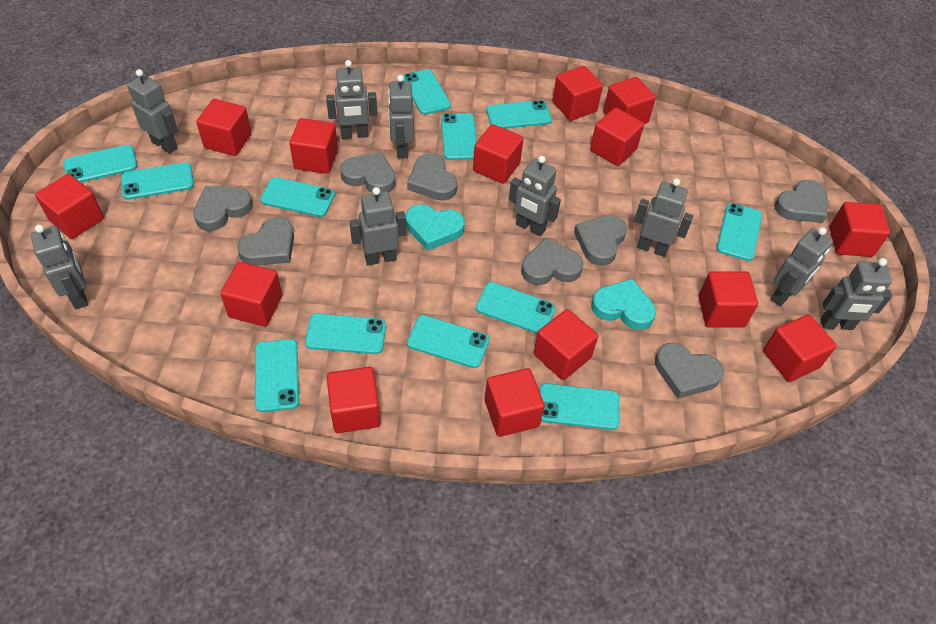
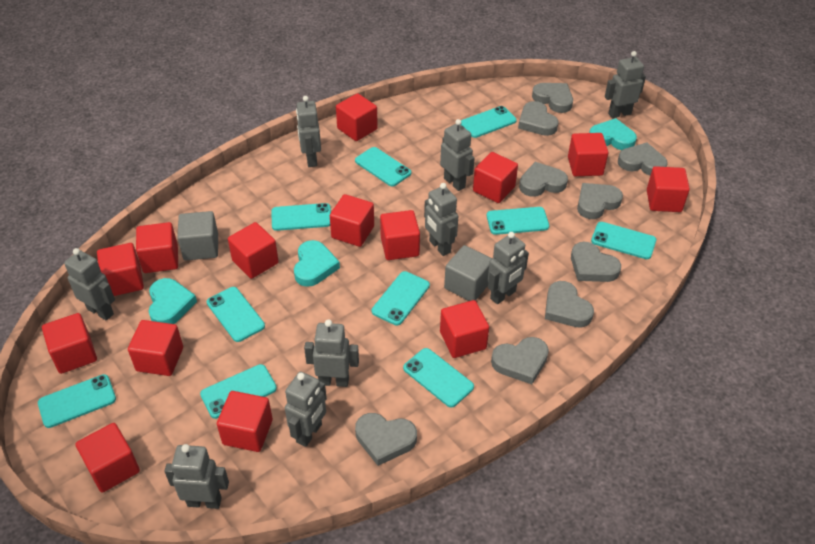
grey cube: none = 0 -> [177,211,218,260] [444,245,492,301] = 2
grey heart: [193,186,253,231] [237,217,294,266] [340,151,396,193] [407,153,457,201] [521,238,583,285] [574,215,627,266] [655,343,724,399] [775,180,827,223] = 8 -> [355,413,417,466] [491,337,549,384] [518,101,559,136] [519,162,568,197] [532,83,573,113] [545,281,594,328] [571,242,621,282] [577,183,623,219] [618,143,668,175] = 9
turquoise heart: [406,204,465,251] [591,279,656,330] = 2 -> [149,278,197,324] [294,240,340,287] [589,118,637,150] = 3
turquoise phone: [63,145,138,183] [121,162,194,200] [255,339,299,412] [260,177,335,217] [305,314,386,354] [403,69,451,115] [407,315,490,368] [441,113,477,160] [476,282,556,334] [486,100,552,129] [539,383,619,430] [717,203,762,261] = 12 -> [38,374,116,428] [200,364,277,419] [207,287,265,342] [271,203,331,231] [355,147,411,187] [372,271,430,326] [403,348,474,407] [461,106,517,138] [487,207,549,235] [591,222,656,259] = 10

